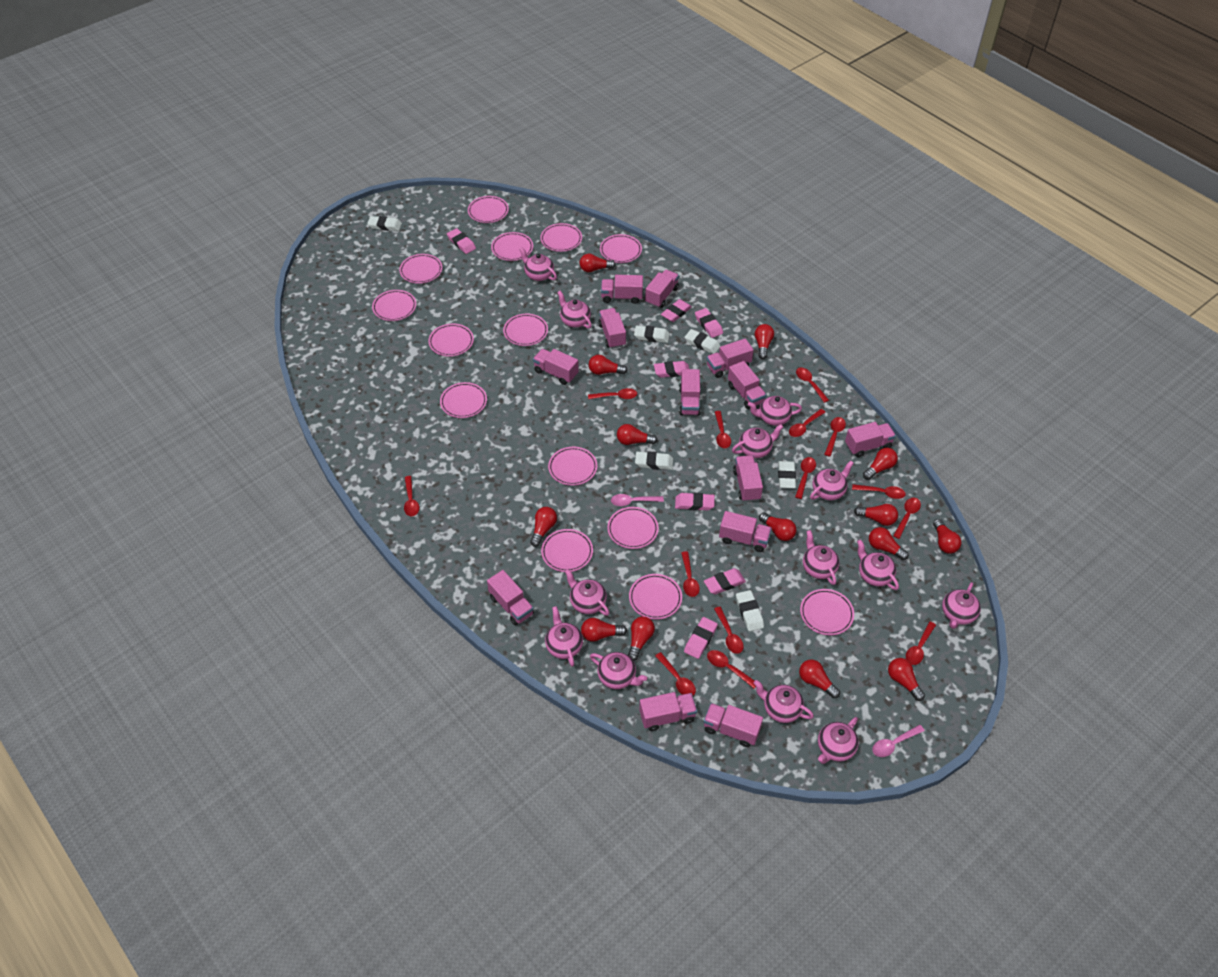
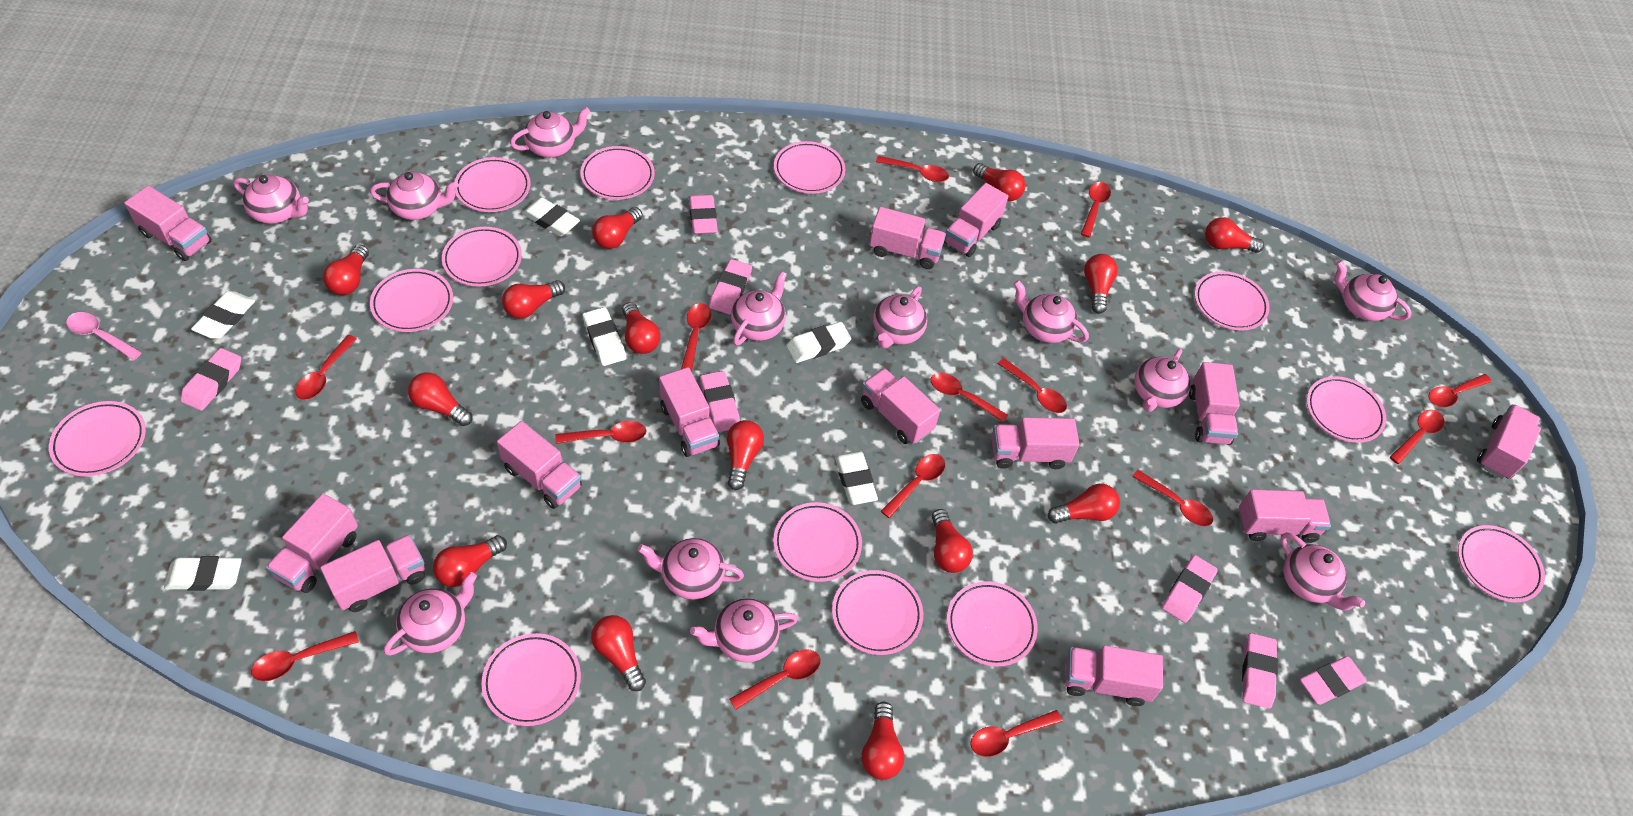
pink plate: [372,290,416,321] [399,254,442,284] [428,324,474,356] [440,382,487,418] [468,196,509,223] [491,232,533,261] [503,314,548,346] [540,223,582,252] [541,529,593,572] [548,447,597,486] [600,234,642,263] [607,507,659,549] [629,574,682,620] [800,589,854,635] = 14 -> [49,401,146,476] [370,269,453,332] [442,227,522,287] [455,157,530,212] [482,633,581,726] [581,146,655,200] [773,502,862,582] [774,141,845,194] [832,570,923,655] [947,581,1038,667] [1195,271,1270,331] [1307,376,1386,443] [1458,525,1545,602] = 13
pink spoon: [611,494,664,506] [872,725,924,757] = 2 -> [66,312,142,360] = 1
pink teapot: [519,247,557,281] [545,606,583,667] [557,291,592,329] [565,569,610,616] [590,652,647,689] [732,424,783,458] [748,396,802,426] [754,680,814,723] [803,530,839,585] [810,461,854,500] [818,717,859,764] [857,540,899,590] [942,582,981,629] = 13 -> [233,175,309,224] [370,172,459,220] [384,572,477,656] [510,107,590,158] [638,538,744,600] [690,598,798,663] [731,271,787,346] [873,286,927,348] [1014,280,1089,343] [1134,349,1191,412] [1280,532,1365,611] [1334,260,1412,321] = 12

